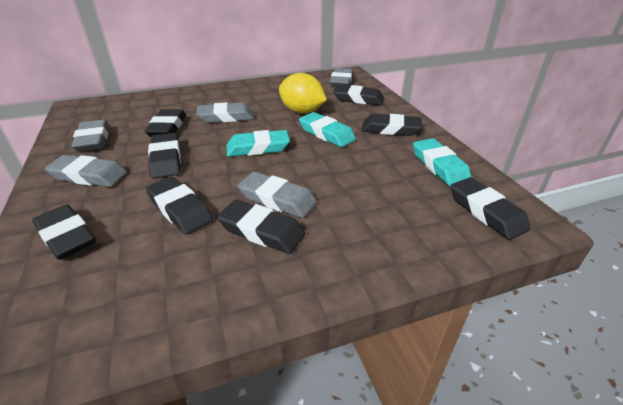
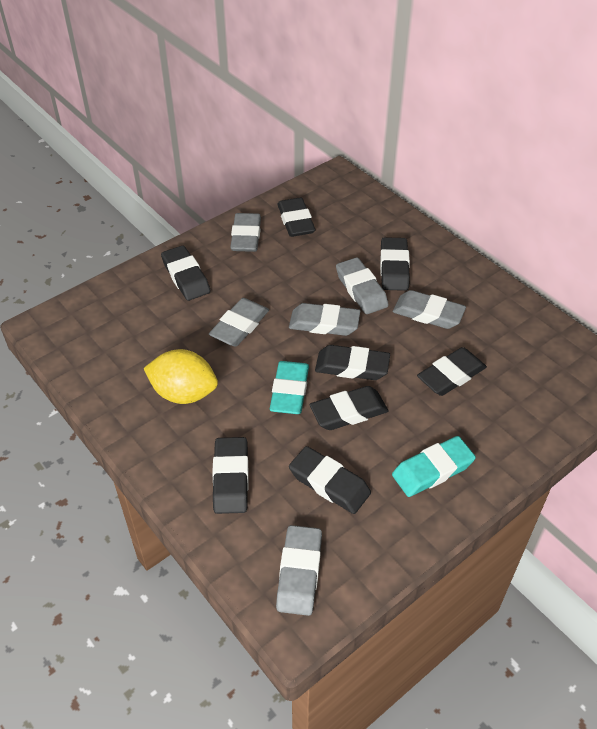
grey eraser: [45,155,127,187] [72,120,109,152] [196,102,254,123] [238,172,317,218] [330,68,353,87] = 5 -> [209,298,269,346] [230,213,261,252] [276,525,322,616] [289,303,360,336] [336,257,389,314] [393,290,466,329] = 6
turquoise eraser: [227,130,290,157] [299,112,356,147] [413,138,471,186] = 3 -> [270,361,309,414] [392,436,476,497] = 2

